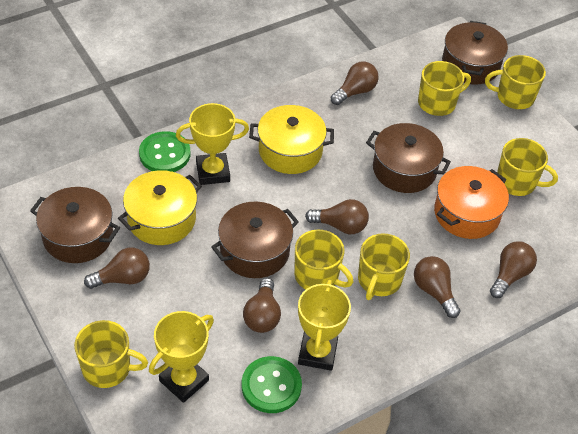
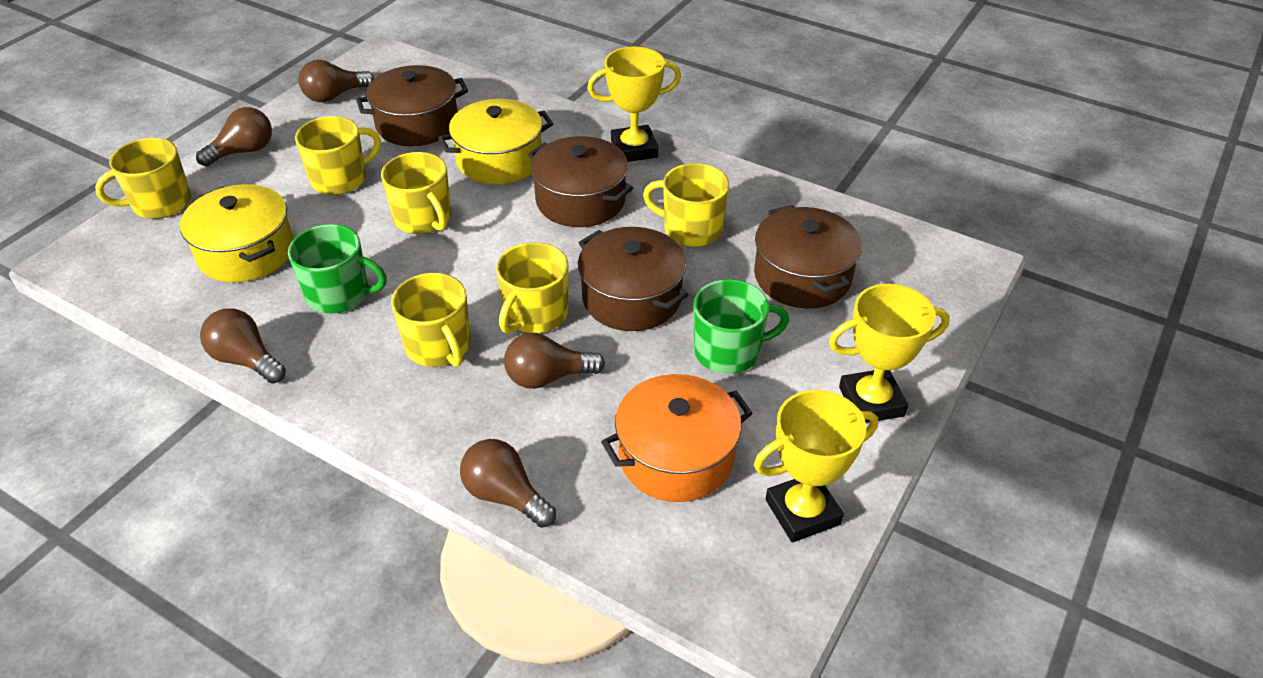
brown light bulb: [84,247,150,289] [243,278,281,333] [305,199,369,234] [331,62,379,105] [414,256,461,318] [490,241,537,298] = 6 -> [196,107,272,166] [200,308,286,384] [298,60,374,102] [460,439,556,528] [504,333,605,389] = 5
green button: [139,131,190,172] [242,356,302,413] = 2 -> none = 0
green mug: none = 0 -> [288,224,387,313] [694,279,789,374] = 2

